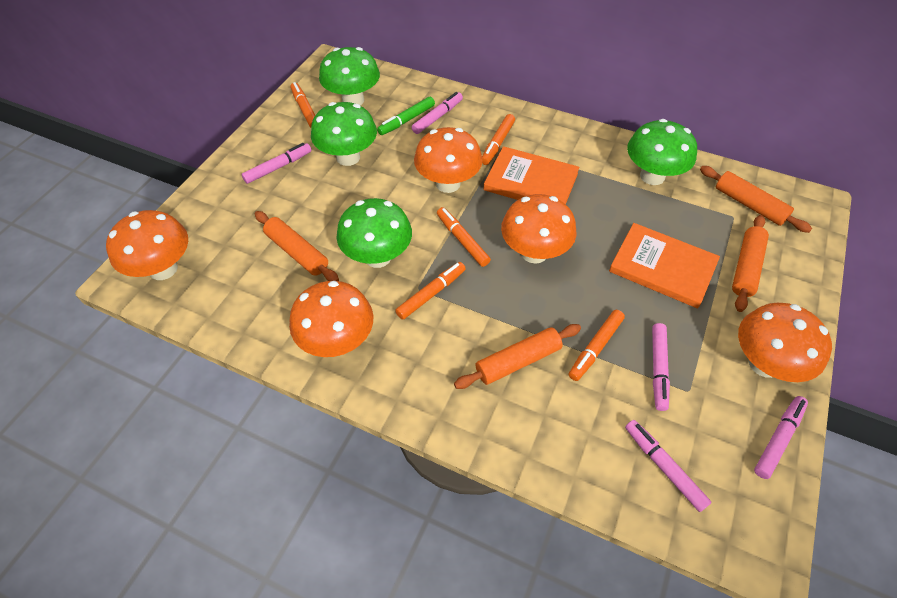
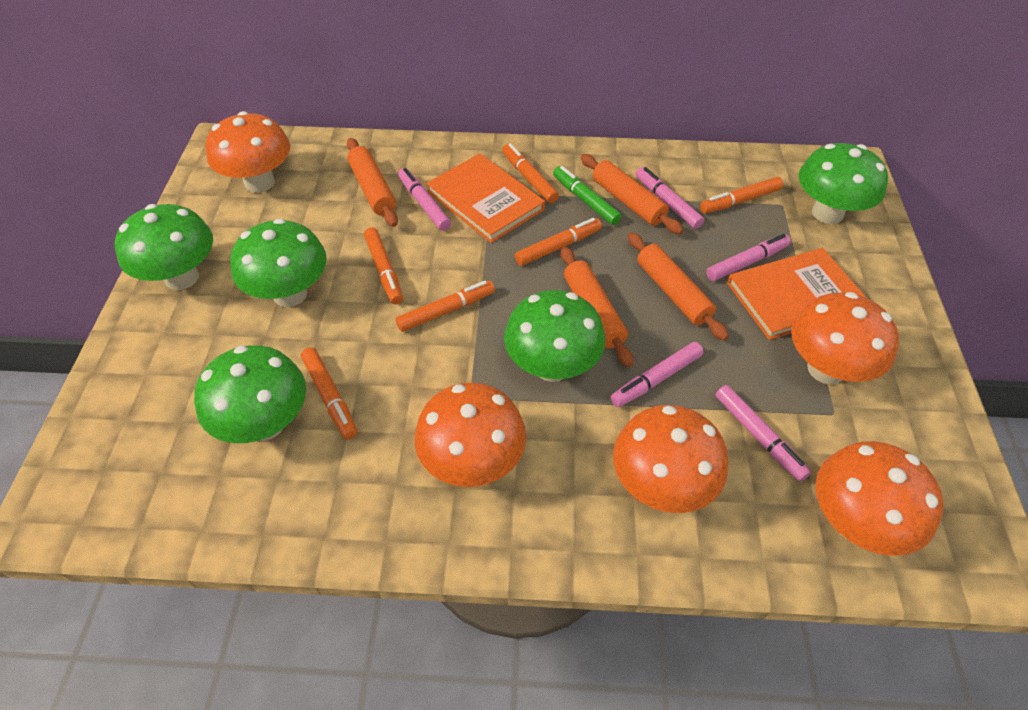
green mushroom: [311,102,377,166] [319,47,380,105] [337,198,412,268] [627,119,697,185] = 4 -> [115,204,213,290] [194,345,306,443] [231,218,327,307] [504,290,605,382] [799,143,888,224] = 5
orange marker: [290,82,315,128] [395,262,466,320] [437,207,491,267] [482,114,515,165] [569,310,625,381] = 5 -> [301,347,357,439] [364,227,403,304] [396,281,495,332] [502,143,559,203] [515,218,602,266] [700,177,783,213] = 6

